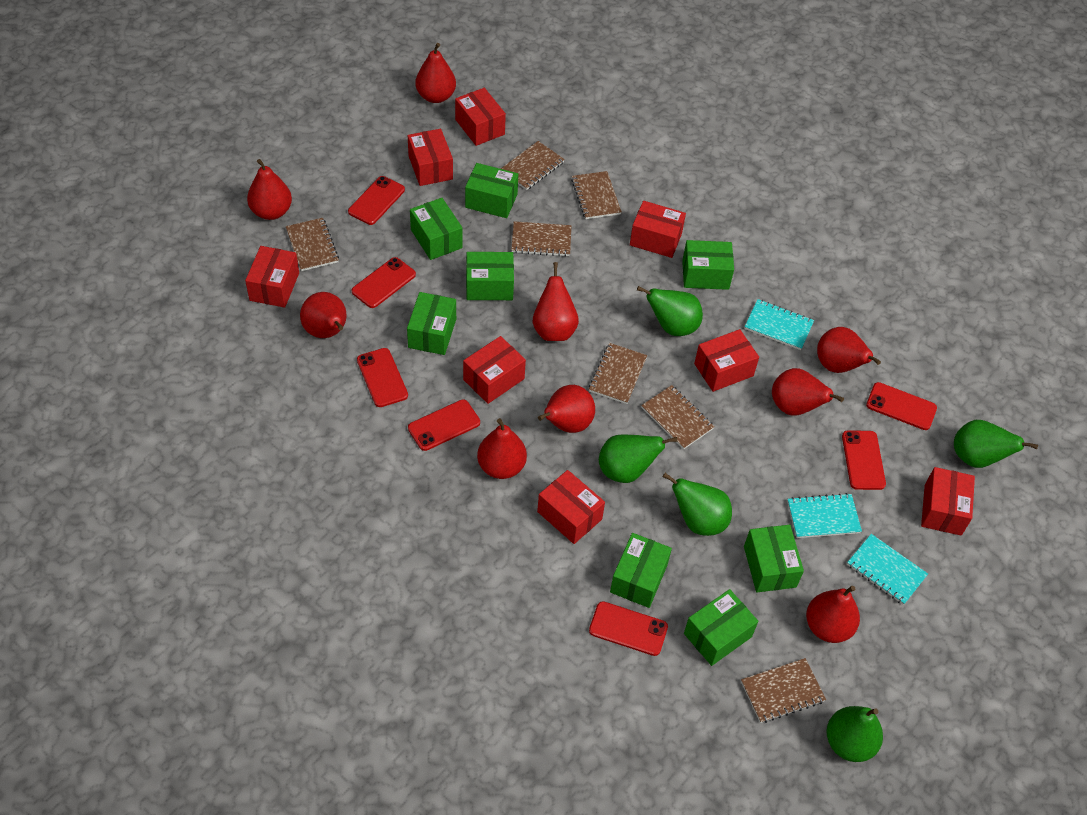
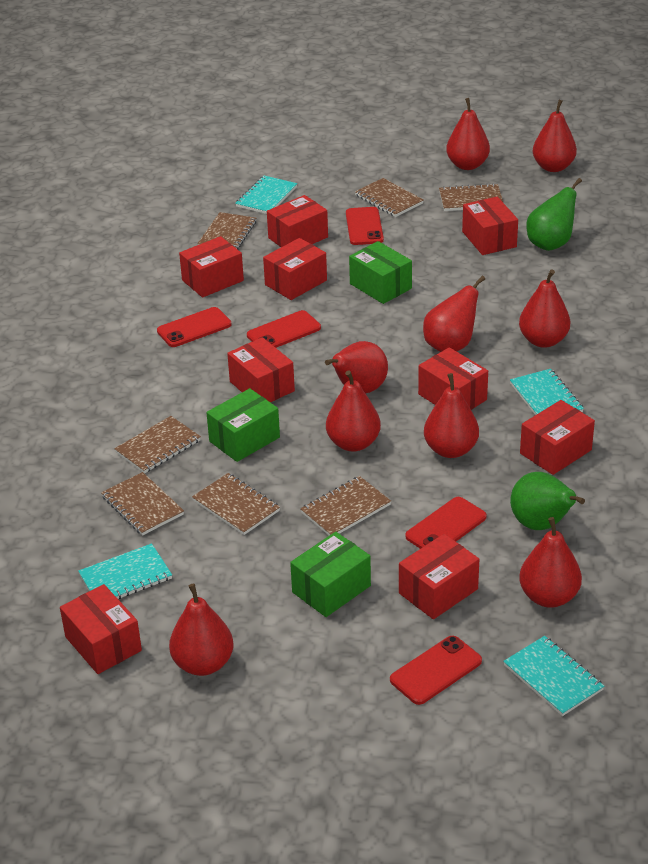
green box: [407,292,456,355] [410,198,463,260] [465,163,518,218] [466,252,514,300] [610,533,672,608] [682,240,734,290] [684,589,758,666] [744,525,804,592] = 8 -> [206,388,280,462] [290,532,371,617] [349,241,412,304] = 3
green pear: [599,434,678,483] [637,286,703,336] [663,473,732,536] [826,706,883,762] [954,420,1038,468] = 5 -> [510,472,585,530] [526,178,582,251] = 2
red box: [245,246,299,308] [408,129,453,186] [455,88,506,146] [463,336,526,404] [537,470,605,544] [630,201,686,258] [694,329,759,392] [921,467,975,536] = 8 -> [60,584,142,674] [179,236,244,298] [227,337,295,402] [263,238,327,300] [267,195,328,247] [399,534,479,619] [418,347,488,410] [462,197,518,255] [520,400,595,475] = 9
red phone: [348,176,405,225] [352,257,416,308] [357,348,408,407] [408,399,480,451] [589,601,668,656] [842,430,886,490] [866,382,937,430] = 7 -> [157,307,231,347] [247,310,321,348] [346,207,384,245] [390,636,482,705] [405,497,487,549] = 5
turquoise notebook: [744,299,814,350] [787,493,862,538] [847,534,928,605] = 3 -> [78,543,172,599] [235,175,297,214] [503,636,604,716] [510,369,584,415] = 4

